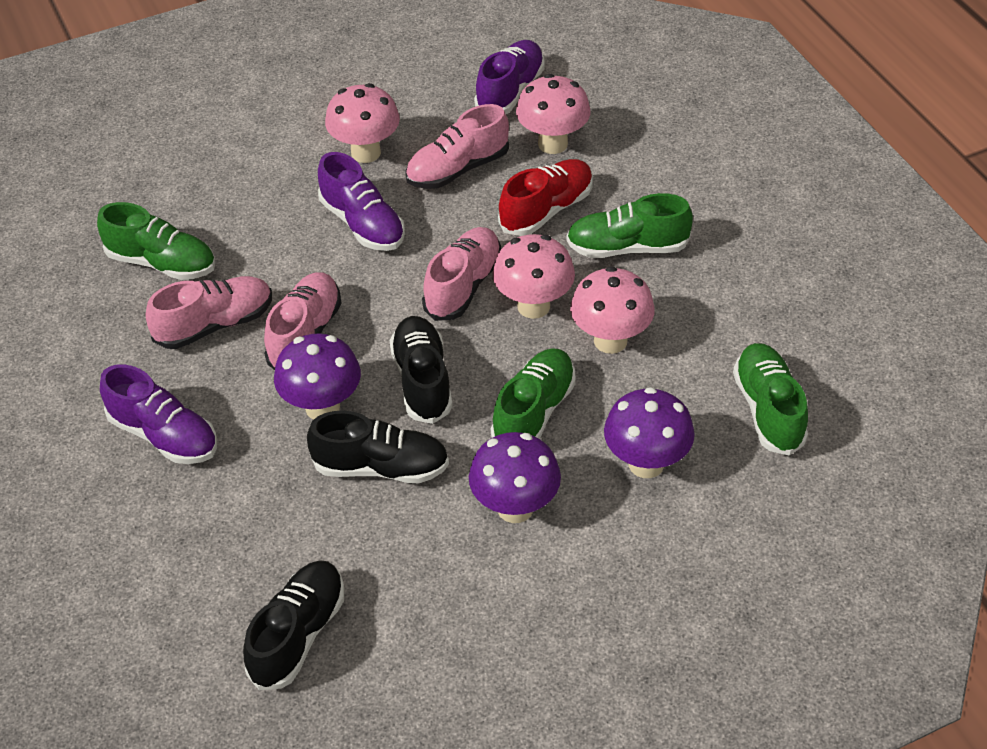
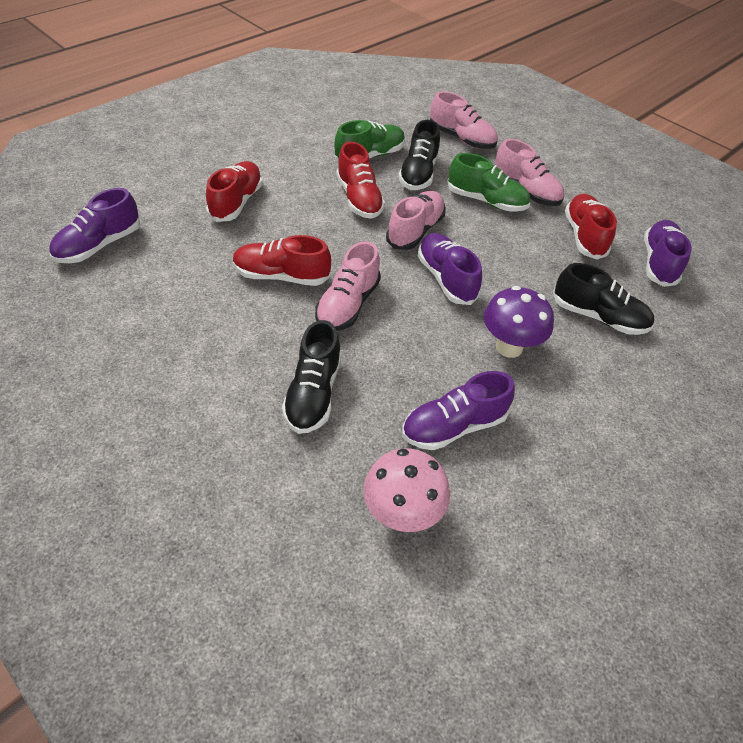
green shoe: [97,202,215,280] [491,348,576,439] [566,193,693,258] [733,343,808,456] = 4 -> [334,120,405,162] [447,153,530,212] = 2
pink mushroom: [325,83,400,163] [493,234,575,319] [516,74,591,154] [570,266,655,354] = 4 -> [363,448,450,532] = 1
purple mushroom: [274,334,361,419] [469,432,561,523] [604,387,695,478] = 3 -> [484,286,554,358] = 1
purple shoe: [100,364,217,464] [318,152,405,251] [474,40,545,114] = 3 -> [49,188,140,263] [402,371,515,450] [418,233,482,305] [644,220,692,287] = 4
red shoe: [498,159,593,236] = 1 -> [206,161,263,222] [233,235,331,286] [336,142,385,219] [565,194,617,259] = 4

